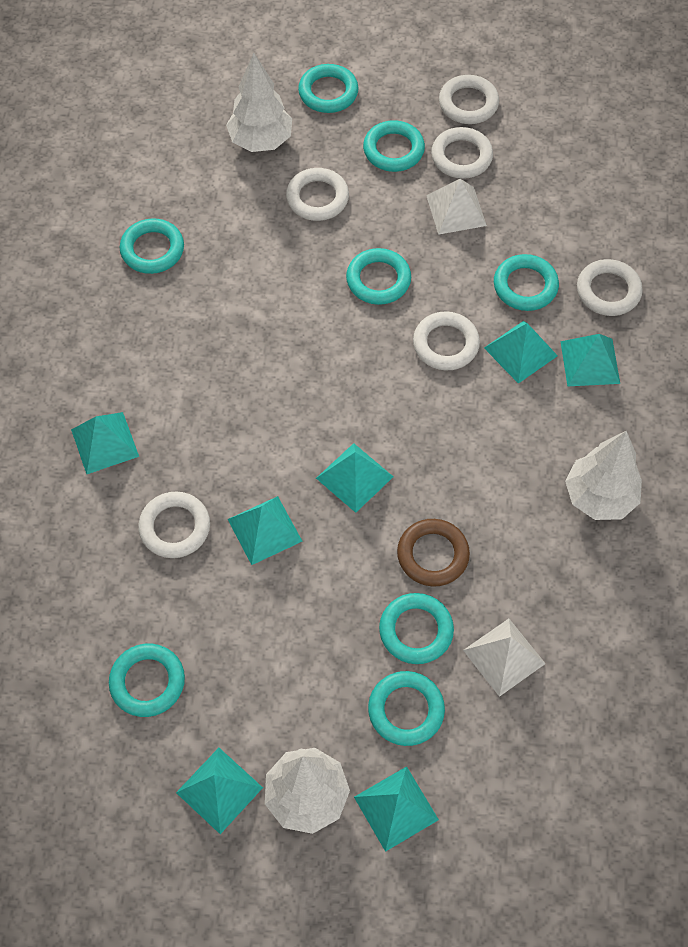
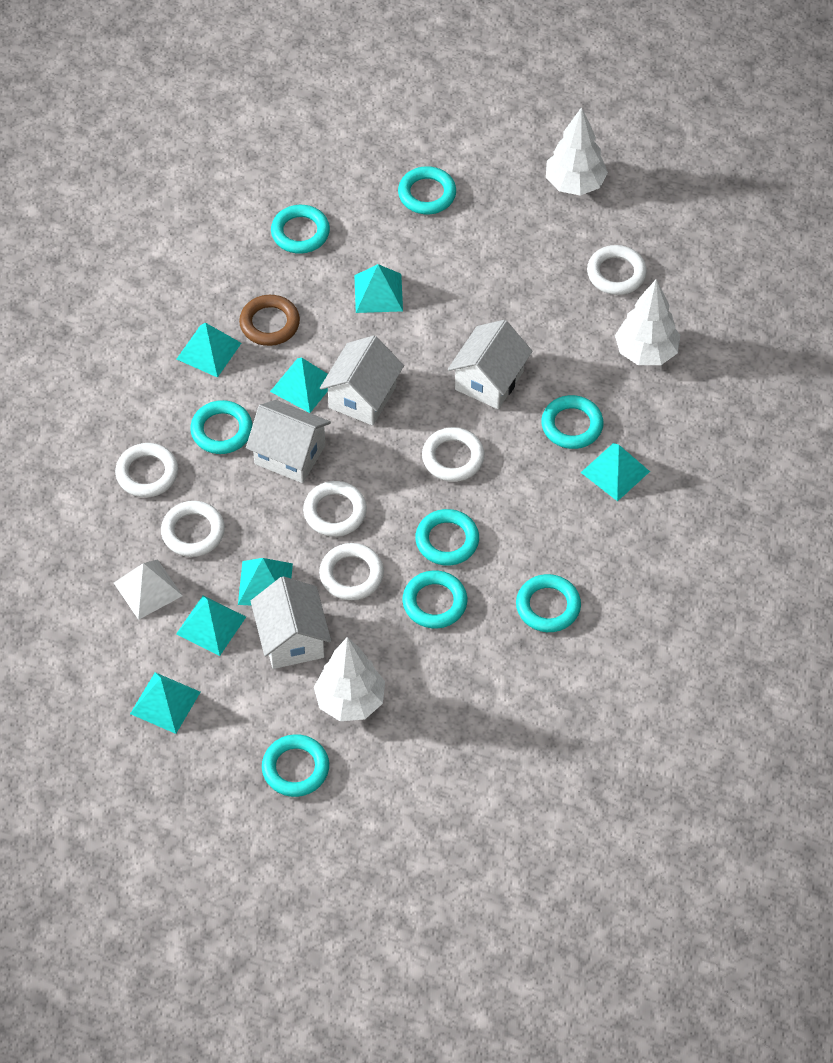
white house: none = 0 -> [246,400,331,483] [251,576,331,669] [320,335,404,425] [448,320,533,409] = 4
white pyramid: [426,179,487,235] [463,619,546,697] = 2 -> [114,559,183,620] = 1

